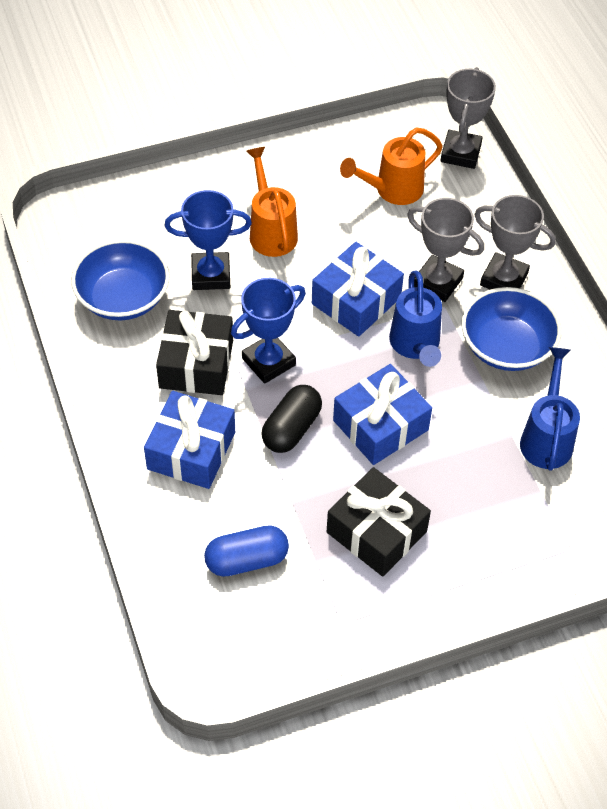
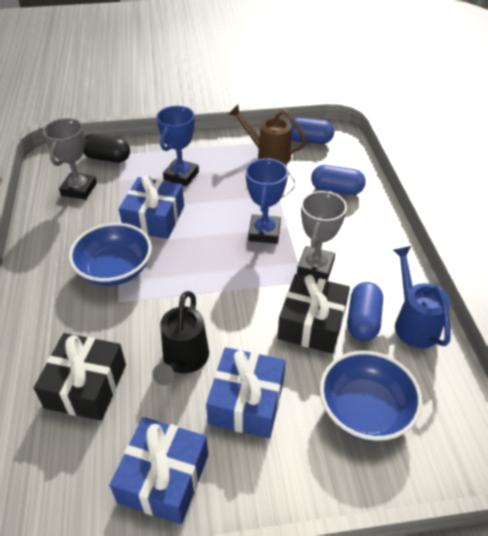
black watering can: none = 0 -> [152,291,209,385] = 1
blue capsule: [204,525,289,577] = 1 -> [288,117,334,144] [311,165,366,195] [347,282,383,341] = 3
blue watering can: [389,270,442,367] [520,347,580,471] = 2 -> [393,246,451,348] = 1
brown watering can: none = 0 -> [229,104,307,165] = 1
grey trophy: [407,198,484,302] [440,67,496,169] [474,195,556,290] = 3 -> [43,118,97,200] [297,191,347,281] = 2
orange watering can: [246,147,298,257] [340,128,443,205] = 2 -> none = 0

